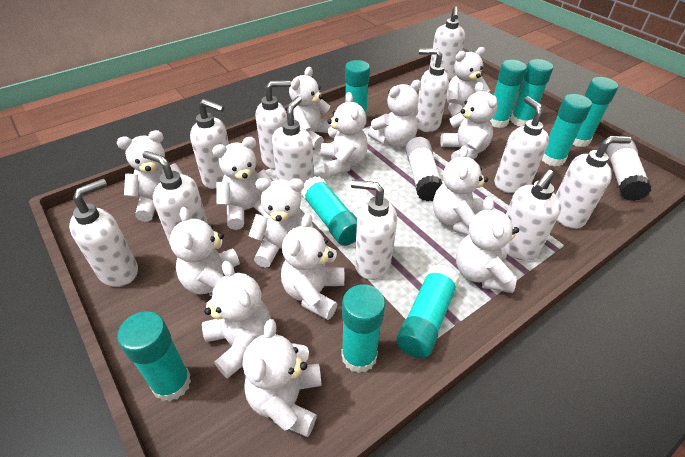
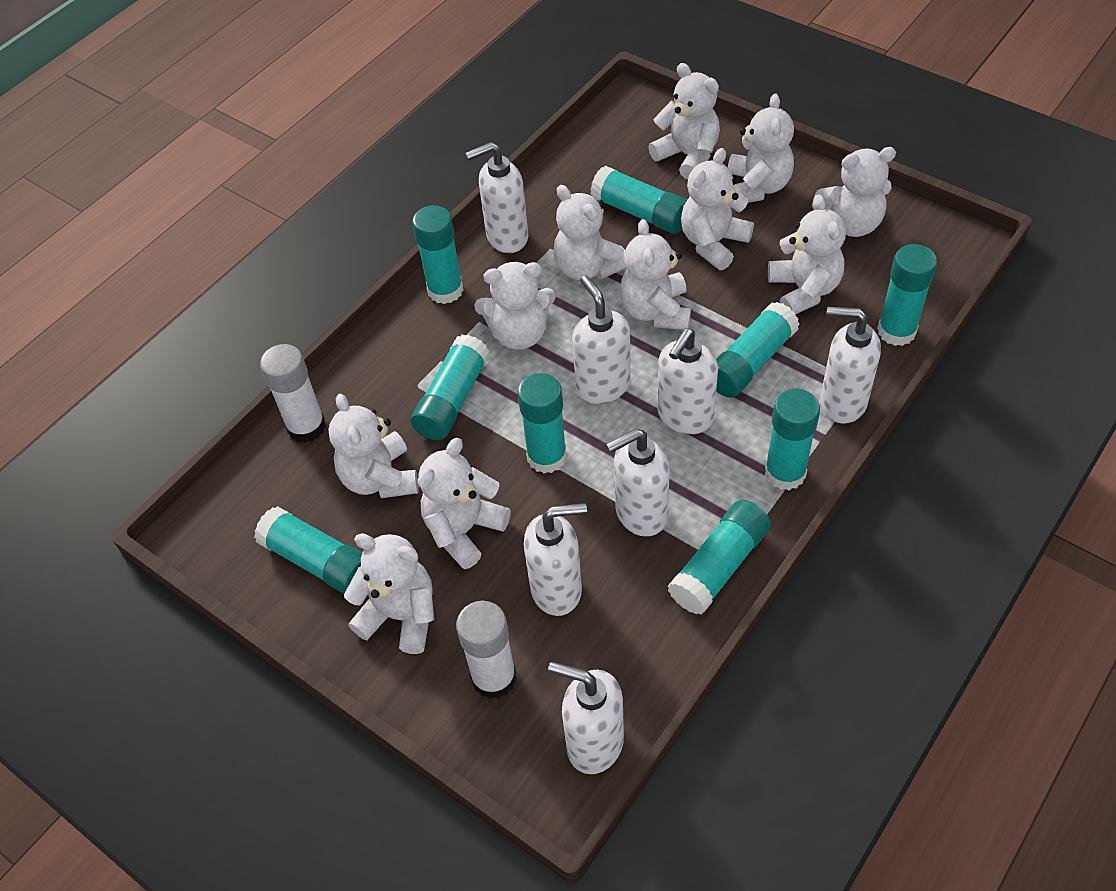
white soap dispenser: [69,179,138,287] [143,151,208,244] [190,99,229,189] [256,80,291,170] [272,96,314,194] [351,180,397,280] [416,49,449,132] [429,6,465,79] [494,96,549,193] [505,169,562,261] [556,136,632,229] = 11 -> [466,142,529,253] [524,503,587,616] [548,662,624,774] [572,275,631,404] [606,429,670,537] [658,329,718,434] [820,307,881,424] = 7
white teddy bear: [117,130,183,222] [170,207,240,294] [202,261,271,379] [212,137,272,230] [243,319,322,437] [249,178,313,268] [281,213,344,320] [289,67,331,150] [321,92,368,177] [368,80,421,148] [433,145,488,236] [440,82,497,159] [446,47,490,117] [456,197,519,293] = 14 -> [328,394,419,498] [344,533,434,654] [418,438,511,569] [474,262,556,350] [554,185,626,280] [620,219,691,330] [648,63,720,179] [681,148,754,270] [728,94,794,203] [768,194,846,315] [812,147,896,237] = 11

